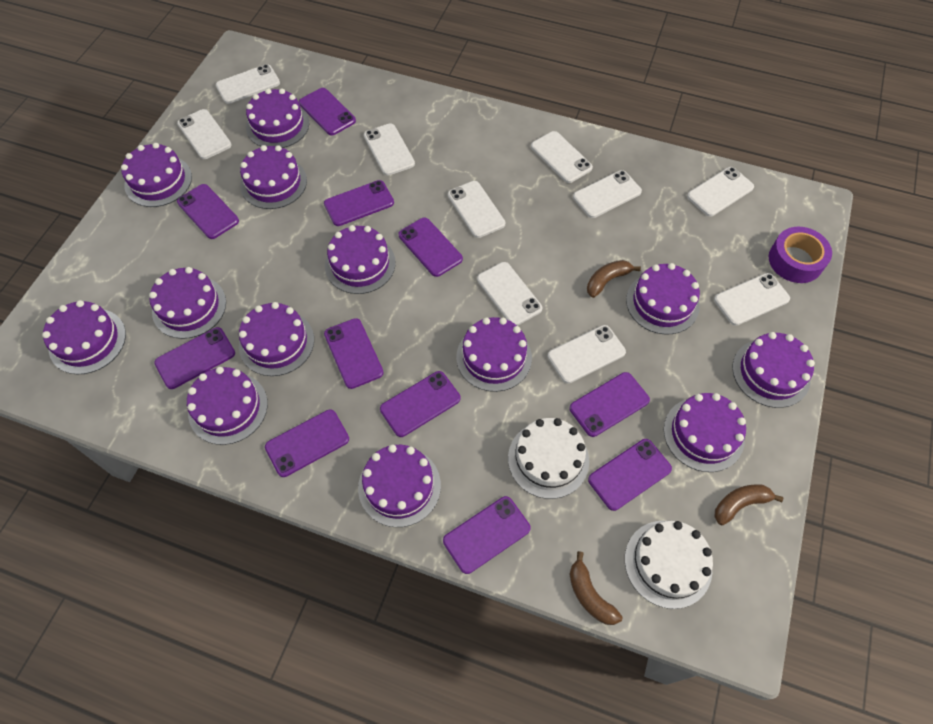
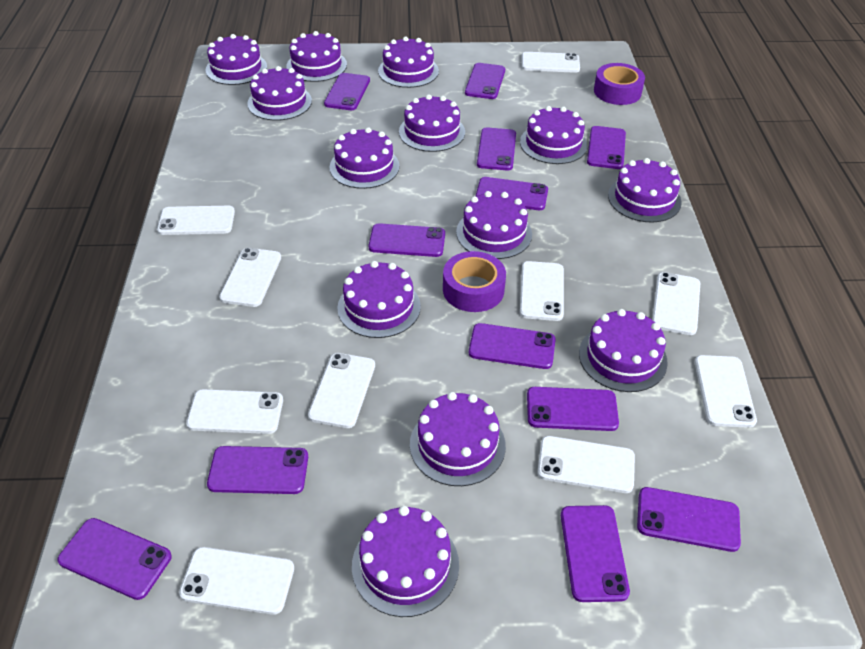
brown banana: [569,551,622,625] [587,260,641,298] [715,484,784,525] = 3 -> none = 0
purple phone: [154,327,235,389] [177,184,239,239] [265,410,349,477] [299,88,356,135] [324,180,394,226] [324,318,384,389] [380,371,460,437] [399,217,463,277] [443,496,530,574] [569,372,650,437] [588,439,672,511] = 11 -> [57,518,172,600] [207,446,308,494] [324,73,370,110] [369,223,445,257] [465,63,505,99] [469,323,556,369] [476,177,548,210] [477,127,516,170] [527,387,619,431] [561,505,630,602] [587,126,626,169] [637,487,741,552] = 12
purple tape: [769,227,832,283] = 1 -> [443,251,506,312] [594,63,645,105] = 2
white cake: [508,418,589,499] [625,521,713,609] = 2 -> none = 0

